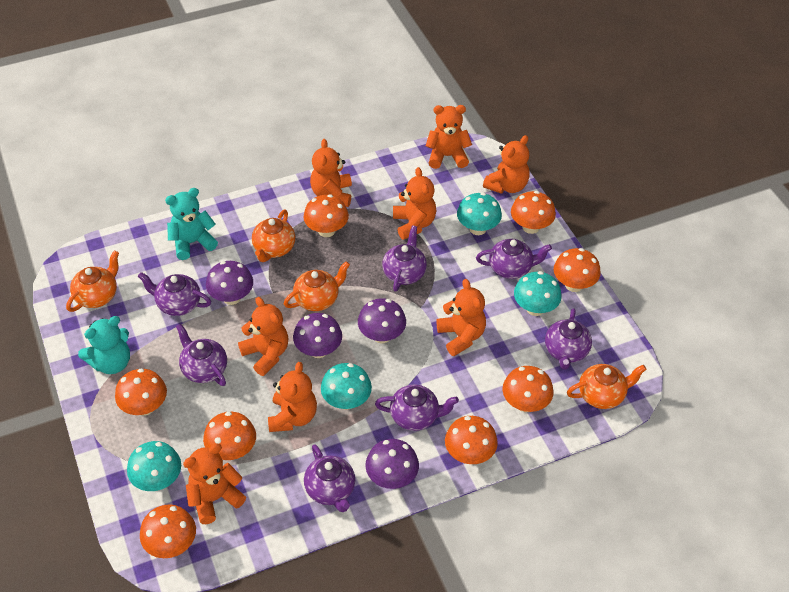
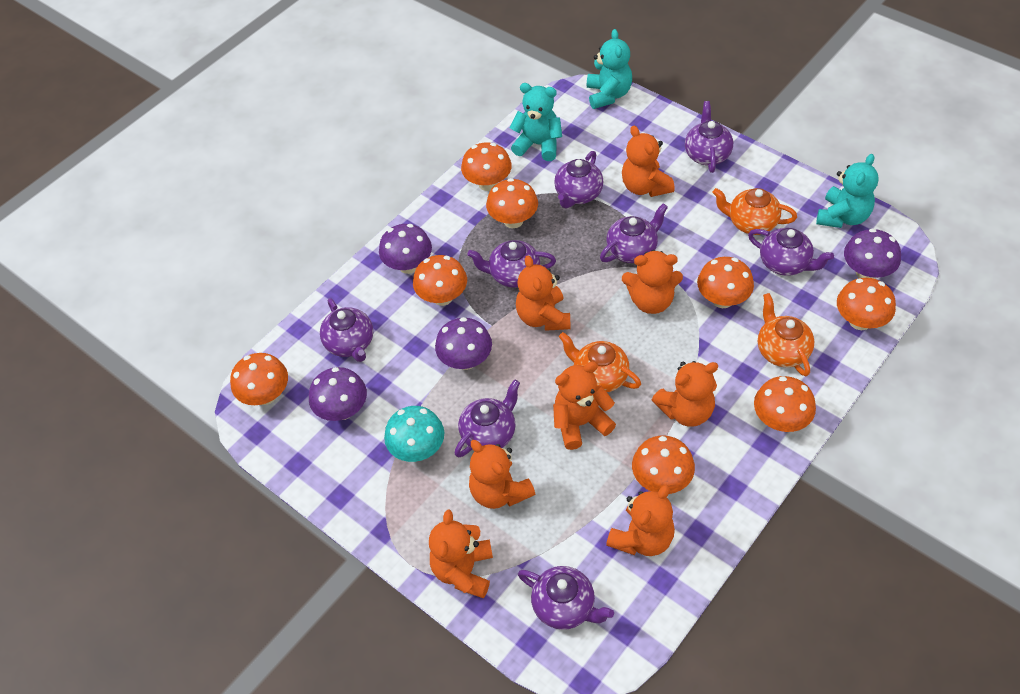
orange teapot: [66,250,119,312] [252,210,295,262] [284,261,350,311] [567,364,646,409] = 4 -> [559,332,641,392] [712,188,797,235] [758,293,814,376] = 3
purple teapot: [138,272,211,316] [176,324,227,386] [304,444,355,512] [375,385,459,431] [382,225,427,292] [476,239,552,279] [545,308,592,370] = 7 -> [320,298,373,362] [455,380,520,457] [467,240,556,288] [518,566,614,630] [554,151,603,208] [600,203,668,263] [685,101,733,173] [748,228,834,276] = 8
turquoise mushroom: [127,441,181,491] [321,363,372,410] [457,192,502,235] [514,271,562,316] = 4 -> [384,406,444,462] = 1
turquoise teddy bear: [78,316,130,374] [165,188,218,260] = 2 -> [510,83,562,161] [587,29,632,109] [816,154,879,228] = 3

